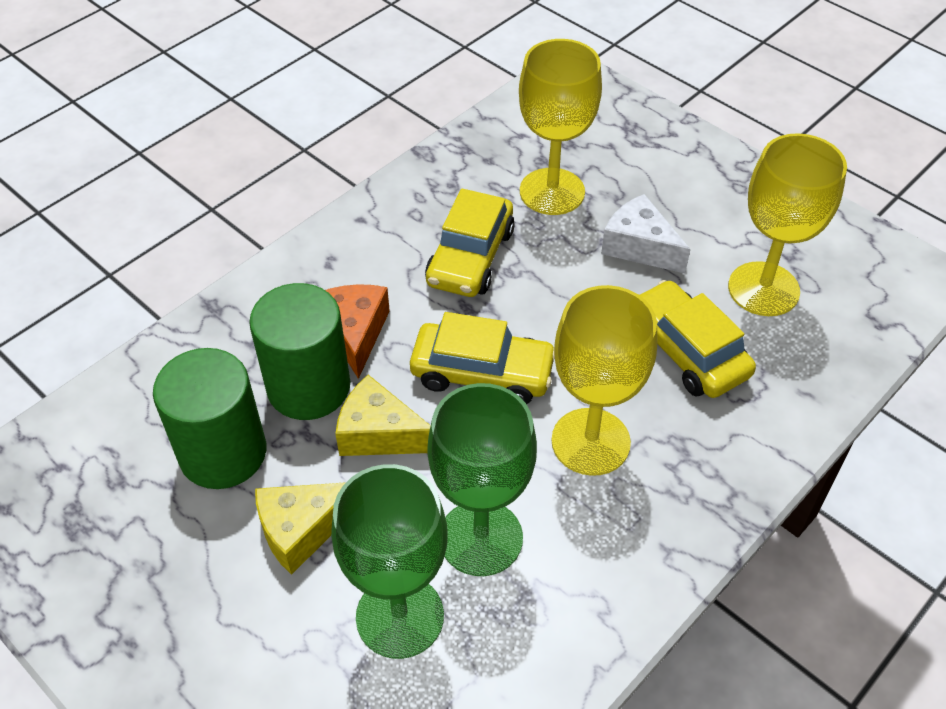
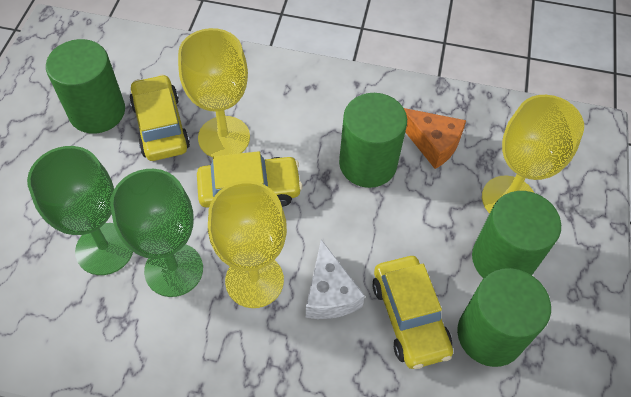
green cylinder: [153,348,266,489] [249,283,350,420] = 2 -> [46,39,125,134] [339,93,407,188] [457,268,551,367] [472,191,561,278] = 4
yellow cheese: [255,482,346,575] [335,375,431,456] = 2 -> none = 0

